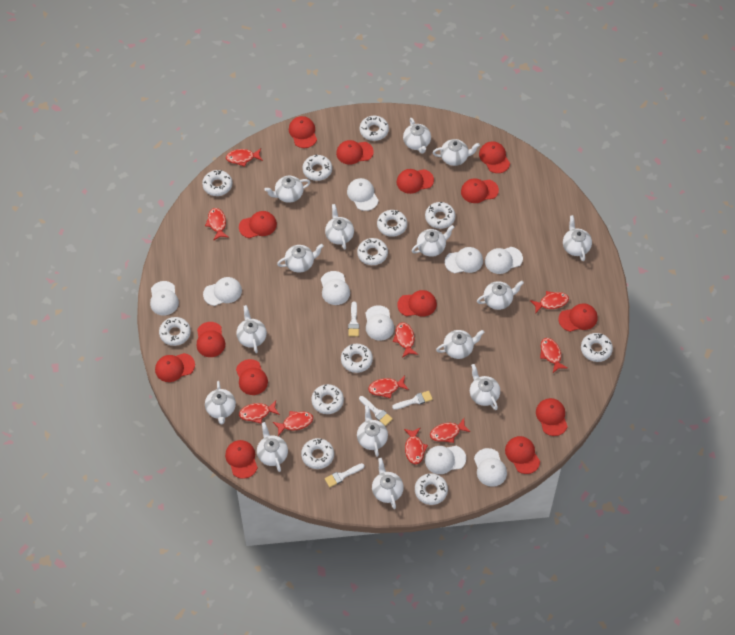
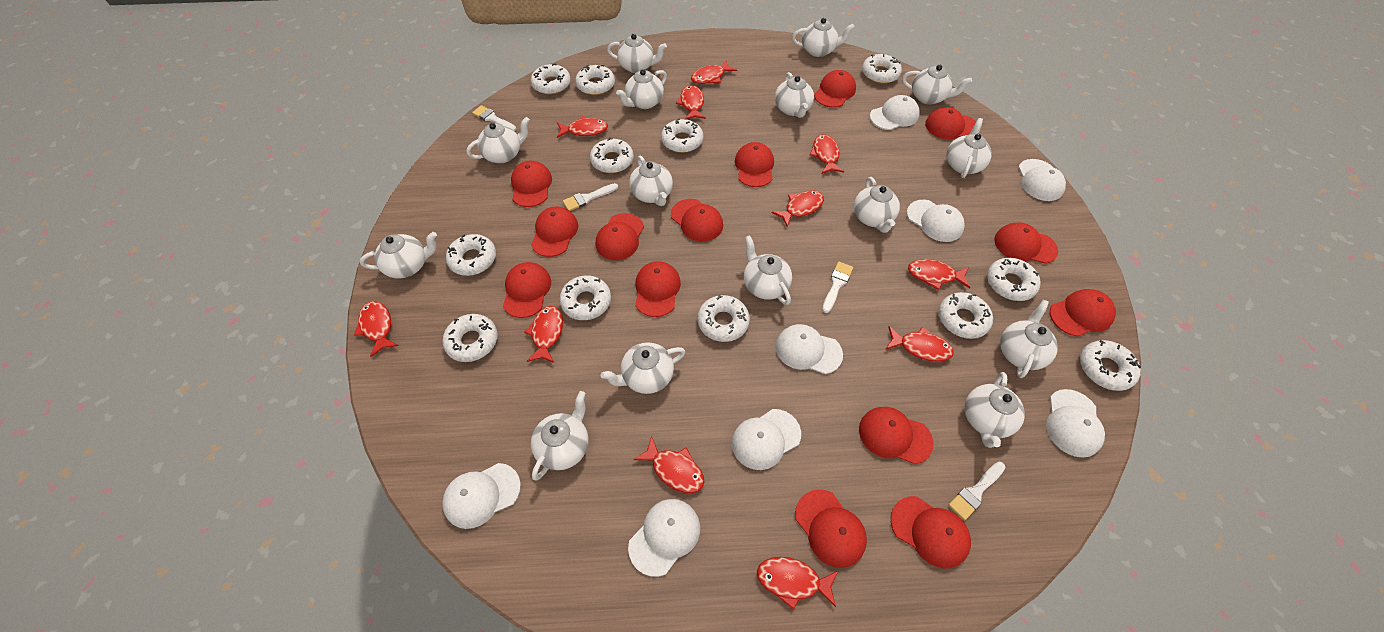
red fish: [205,208,229,241] [226,148,263,167] [239,400,280,423] [273,411,313,436] [368,376,409,398] [393,322,418,358] [404,428,428,464] [430,418,470,443] [530,291,569,313] [540,338,567,373] = 10 -> [354,301,398,357] [524,306,563,363] [557,116,608,138] [633,436,704,493] [676,85,706,120] [691,60,737,84] [757,557,838,610] [772,190,824,227] [809,134,844,174] [885,326,954,361] [908,259,970,290] = 11
white cap: [150,281,179,316] [203,277,242,306] [321,271,350,305] [347,178,379,211] [365,305,394,341] [425,446,466,474] [445,247,483,273] [474,448,507,487] [485,247,523,274] = 9 -> [442,463,521,529] [628,499,700,577] [732,409,801,470] [776,324,843,374] [870,95,920,130] [907,200,965,242] [1018,159,1066,201] [1046,389,1105,458] = 8

